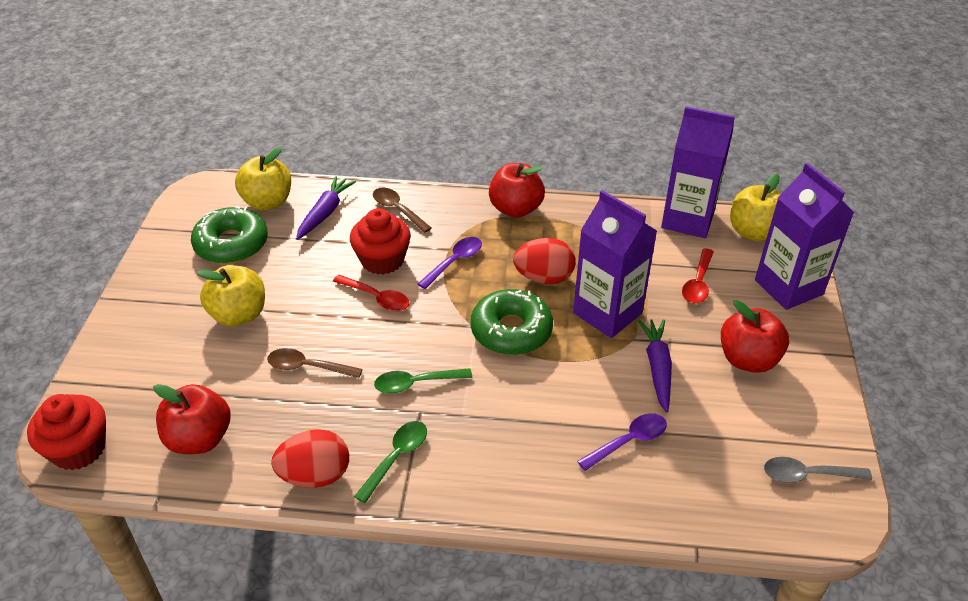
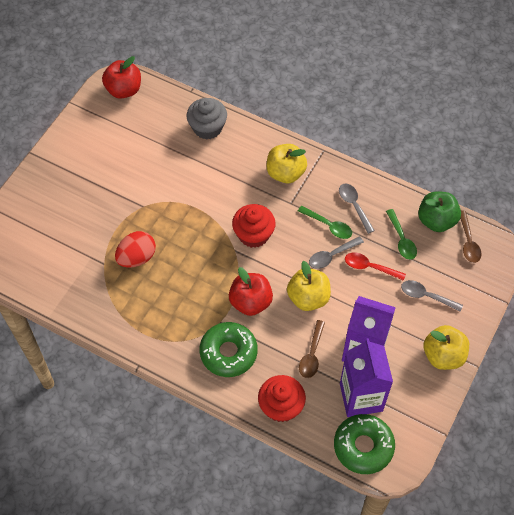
green apple: none = 0 -> [418,191,461,232] = 1
grey cupcake: none = 0 -> [186,98,227,140] = 1
grey spoon: [764,457,872,483] = 1 -> [309,236,364,269] [339,183,375,234] [401,280,463,312] = 3
purple carrot: [296,176,356,240] [638,319,672,413] = 2 -> none = 0
purple carton: [573,190,657,338] [661,106,735,238] [755,163,854,310] = 3 -> [340,338,393,417] [342,296,396,362] = 2
purple spoon: [418,237,482,289] [577,413,667,471] = 2 -> none = 0
red apple: [153,384,231,454] [489,163,545,218] [721,300,789,373] = 3 -> [102,56,141,99] [229,267,273,316] = 2
red egg: [271,429,349,488] [513,238,575,284] = 2 -> [115,231,156,268] = 1
red spoon: [333,275,410,311] [682,248,714,304] = 2 -> [345,252,406,281] = 1

